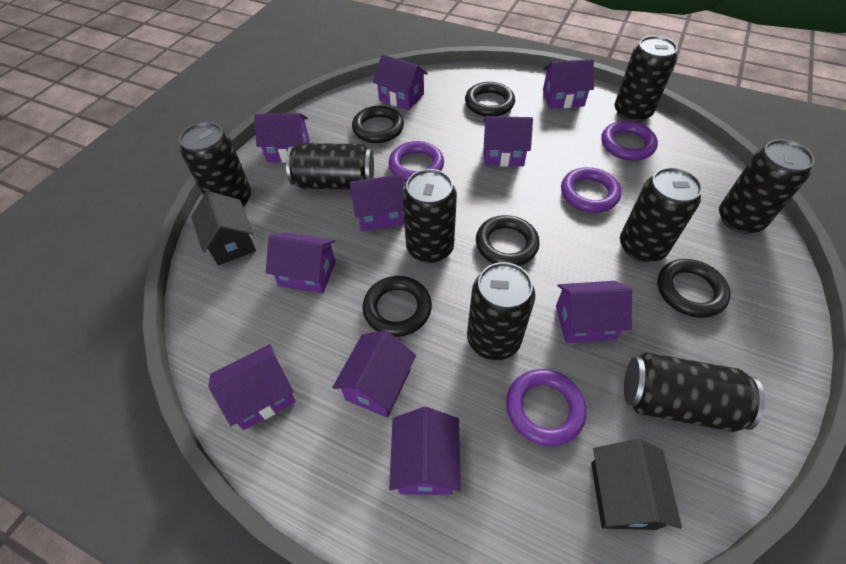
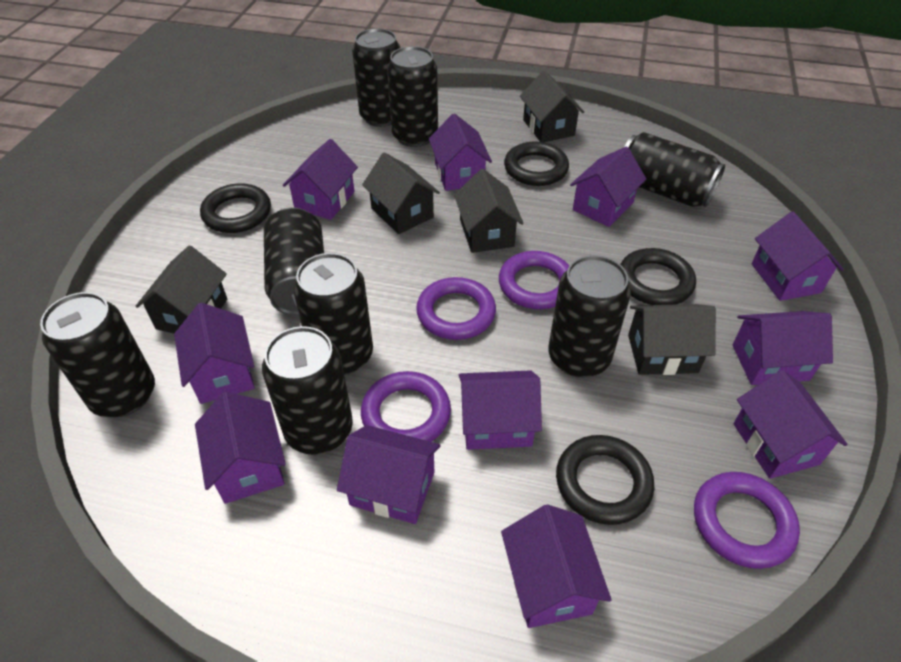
black house: [191,191,256,265] [591,439,682,530] = 2 -> [136,245,227,333] [362,153,440,234] [454,169,524,253] [520,71,585,142] [628,304,716,375] = 5
black ring: [352,106,404,143] [363,276,432,337] [465,82,515,116] [476,215,540,266] [657,259,731,318] = 5 -> [200,183,271,233] [504,141,569,186] [556,435,654,525] [620,248,696,305] = 4
purple house: [208,344,296,430] [254,113,309,163] [266,232,336,294] [332,330,416,418] [350,174,404,231] [373,54,428,110] [389,407,461,495] [483,116,533,167] [543,59,594,109] [556,281,632,343] = 10 -> [174,303,255,404] [195,392,286,504] [283,139,358,220] [337,425,441,524] [429,113,492,191] [459,370,542,450] [501,504,612,628] [570,146,646,227] [732,311,833,385] [733,370,847,479] [751,211,844,301] = 11

